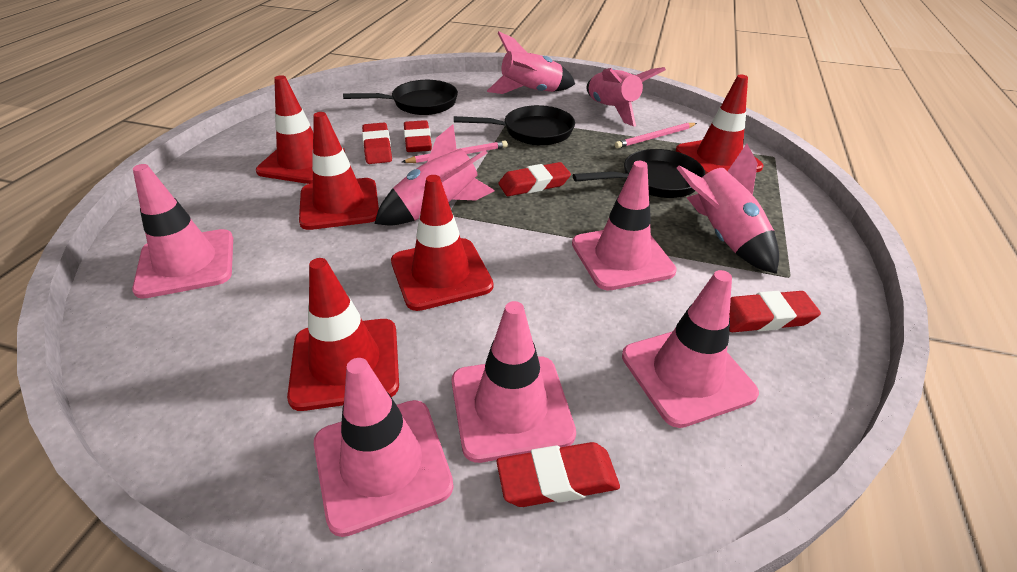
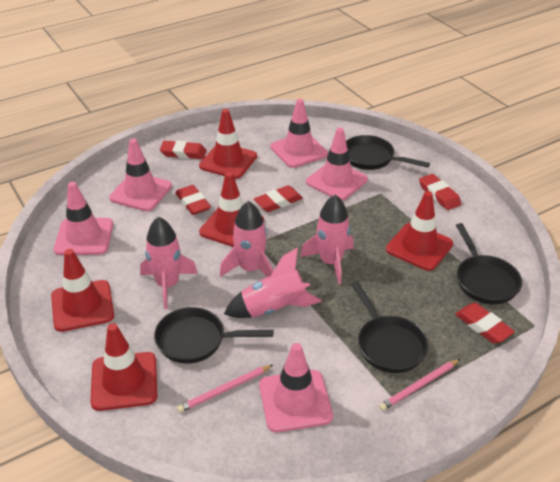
black pan: [343,80,458,115] [454,105,575,146] [573,149,705,198] = 3 -> [154,307,273,364] [346,135,430,170] [351,281,428,373] [456,223,522,304] = 4

